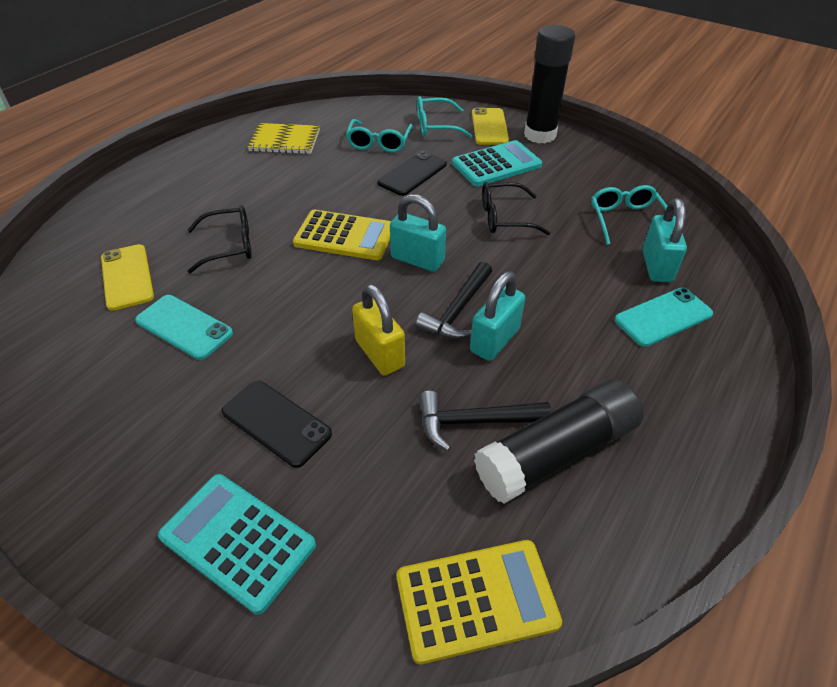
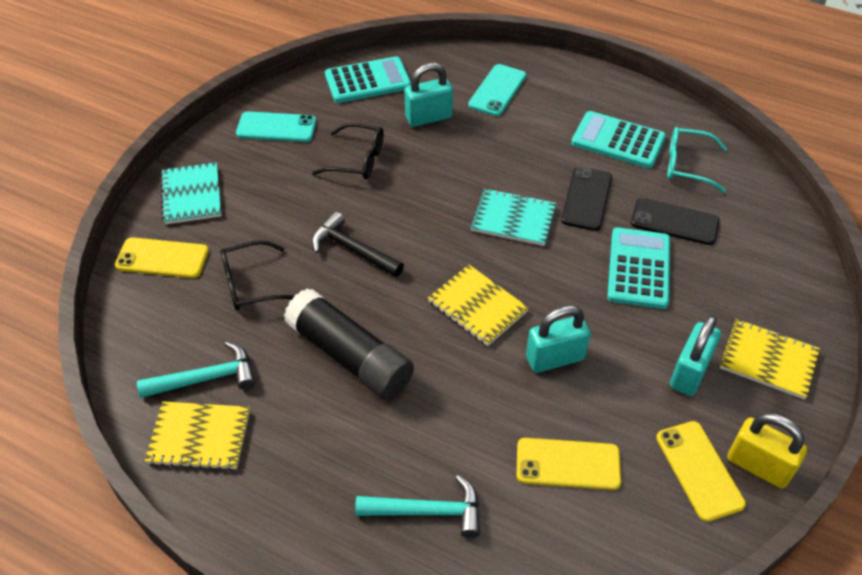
black glue stick: [474,379,644,504] [524,25,575,143] = 2 -> [284,288,414,400] = 1
black hammer: [415,262,492,340] [419,391,551,451] = 2 -> [312,212,404,277] = 1
turquoise calculator: [158,474,316,615] [452,140,542,186] = 2 -> [325,56,411,103] [571,111,666,168] [607,227,670,309] = 3
turquoise glasses: [346,119,413,152] [417,96,472,138] [592,185,667,245] = 3 -> [667,127,727,192] = 1
turquoise hammer: none = 0 -> [137,342,255,398] [355,475,480,538] = 2
turquoise notebook: none = 0 -> [160,162,221,224] [471,188,556,246] = 2
yellow calculator: [293,210,391,260] [397,540,562,664] = 2 -> none = 0
yellow notebook: [248,123,320,154] = 1 -> [145,401,250,471] [428,264,529,346] [720,319,820,400] = 3
yellow phone: [101,244,154,311] [472,108,509,145] = 2 -> [115,237,209,278] [517,438,621,490] [656,421,746,522] = 3

